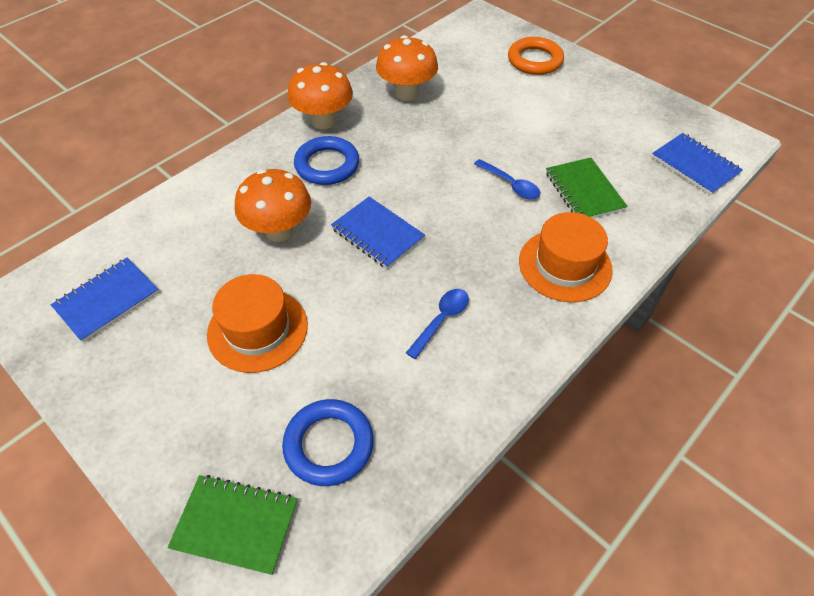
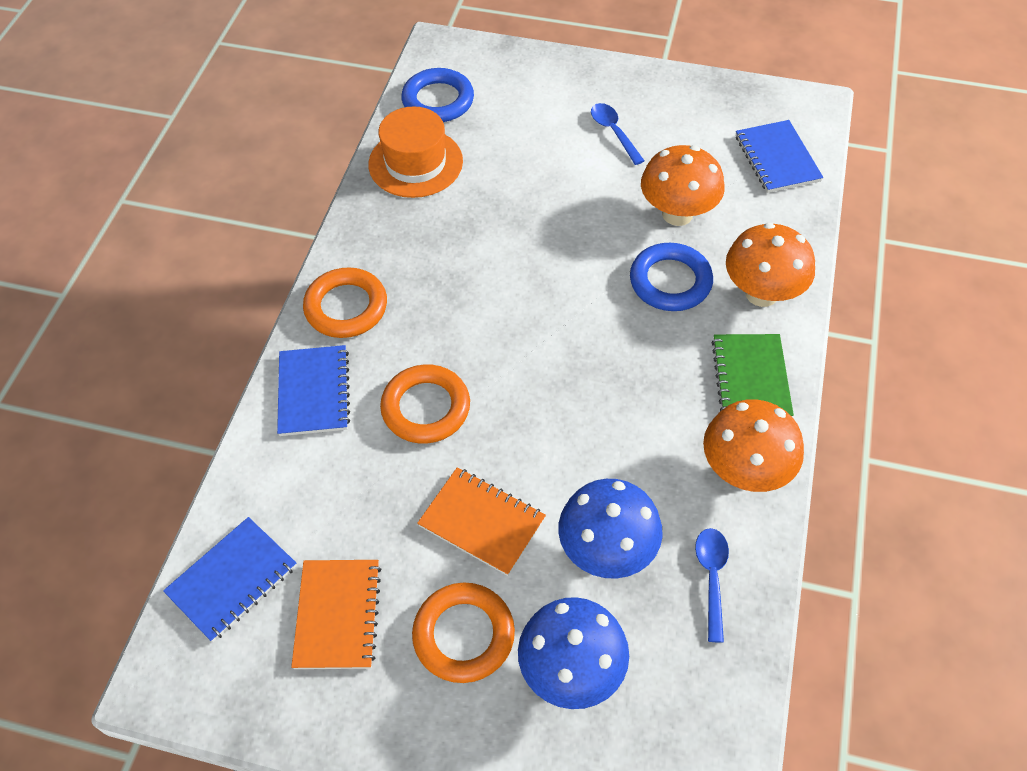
blue mushroom: none = 0 -> [518,597,629,709] [558,479,663,579] = 2
green notebook: [168,475,298,575] [546,158,628,218] = 2 -> [711,334,794,416] = 1
orange hat: [207,274,308,373] [519,212,613,302] = 2 -> [368,106,463,198] = 1
orange notebook: none = 0 -> [291,560,382,669] [417,467,546,576] = 2
orange ring: [508,37,564,75] = 1 -> [303,267,387,338] [380,364,470,444] [412,583,515,683] = 3

